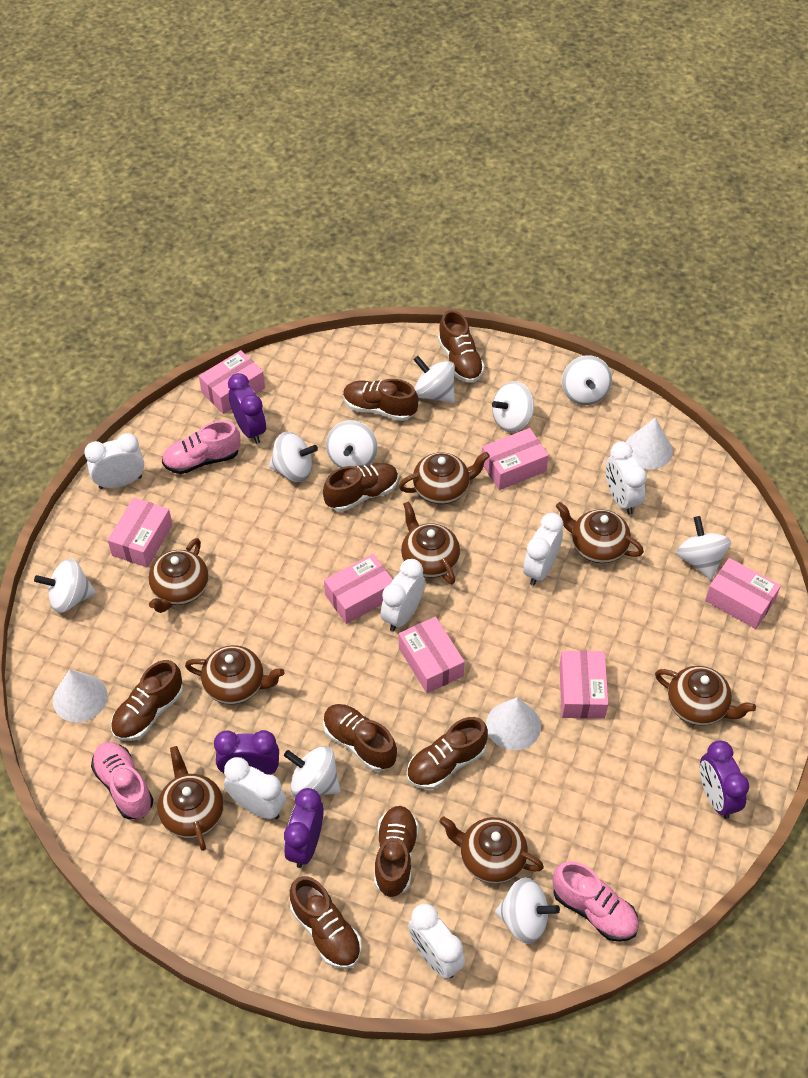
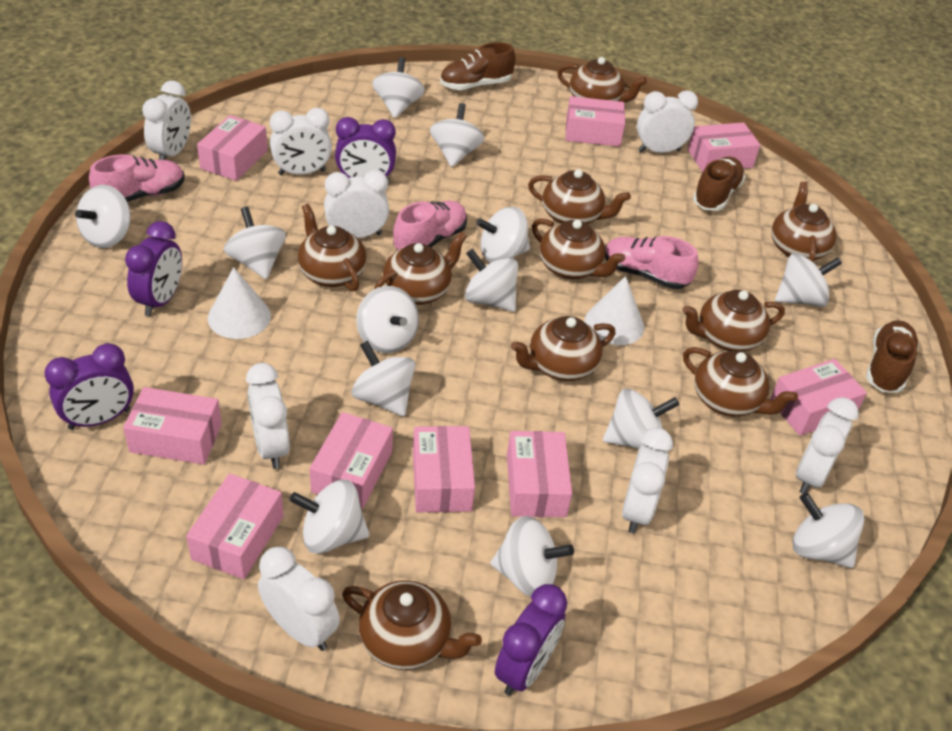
brown shoe: [111,660,183,741] [290,876,362,969] [323,463,399,512] [323,704,397,771] [343,379,418,421] [374,806,419,897] [407,717,488,789] [438,310,485,383] = 8 -> [440,42,516,90] [693,157,745,211] [866,320,919,393] = 3
brown teapot: [149,538,209,613] [157,746,224,851] [185,645,284,705] [399,452,490,504] [401,501,460,584] [439,816,544,884] [556,502,644,563] [655,666,756,726] = 8 -> [298,204,367,291] [342,580,482,670] [374,232,467,305] [511,316,616,381] [528,169,631,224] [532,218,625,279] [557,57,647,103] [682,290,785,352] [683,347,798,417] [772,182,836,262] = 10
pink box: [108,498,173,568] [199,350,265,414] [324,554,393,624] [399,617,465,693] [482,428,549,490] [559,651,608,719] [705,558,781,629] = 7 -> [123,387,222,465] [186,474,284,579] [197,115,268,181] [310,412,393,509] [413,426,475,513] [507,431,572,517] [566,96,625,147] [688,122,760,172] [770,359,867,436] = 9
white clock: [84,433,144,489] [224,757,286,819] [381,559,425,632] [408,904,465,979] [523,513,564,586] [606,441,647,515] = 6 -> [142,81,191,160] [246,363,290,469] [258,547,340,651] [270,108,332,175] [324,170,389,238] [622,428,673,533] [637,90,698,153] [796,397,859,494] = 8
white cone: [53,669,108,722] [486,697,541,750] [626,417,673,469] = 3 -> [208,267,271,339] [585,276,644,345] = 2
white spinning top: [34,558,96,613] [269,432,318,482] [284,746,341,797] [326,420,378,468] [413,356,455,403] [492,381,534,433] [495,878,560,944] [562,355,612,405] [676,516,731,580] = 9 -> [75,185,130,248] [224,207,286,279] [290,479,369,554] [351,341,415,416] [356,286,419,353] [372,57,425,118] [430,103,485,167] [465,249,518,312] [476,207,530,263] [491,516,574,597] [603,389,679,449] [775,254,842,307] [792,493,864,568] = 13

